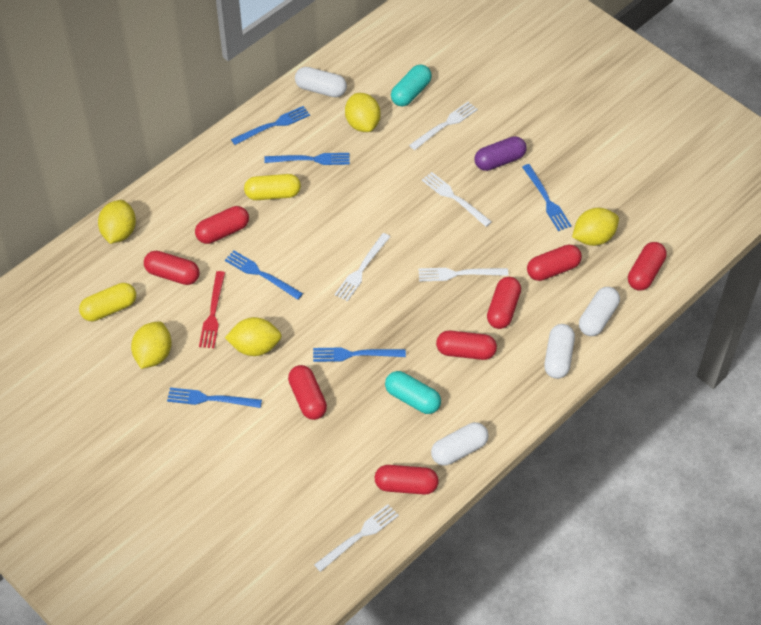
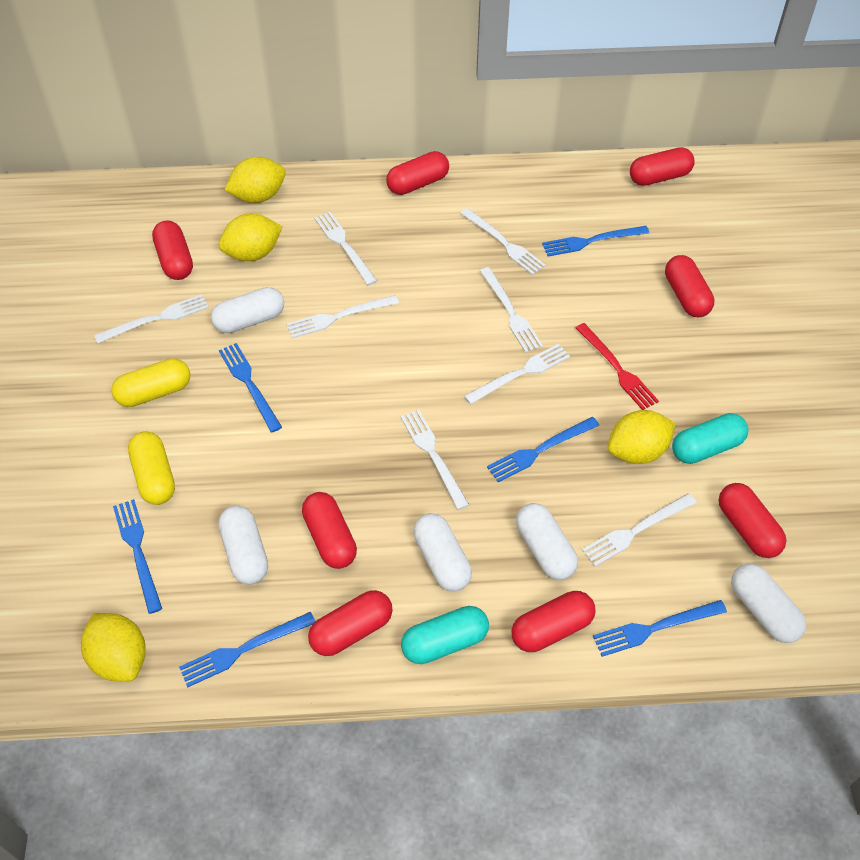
purple capsule: [475,136,527,171] = 1 -> none = 0
white capsule: [295,67,347,97] [431,422,489,466] [544,324,575,379] [579,287,620,336] = 4 -> [211,287,284,333] [218,505,268,585] [413,513,472,592] [516,503,578,580] [731,564,806,643] = 5
white fork: [314,504,399,572] [335,233,390,301] [409,102,478,150] [419,268,508,281] [422,172,492,227] = 5 -> [94,294,209,343] [286,295,399,338] [314,212,377,285] [401,409,469,510] [460,208,546,275] [464,344,570,404] [480,267,543,353] [582,493,697,567] = 8
yellow lemon: [98,200,136,244] [131,321,171,369] [225,317,282,356] [345,93,381,132] [572,208,619,246] = 5 -> [81,613,146,682] [219,214,282,261] [224,157,286,203] [608,410,676,464] = 4

